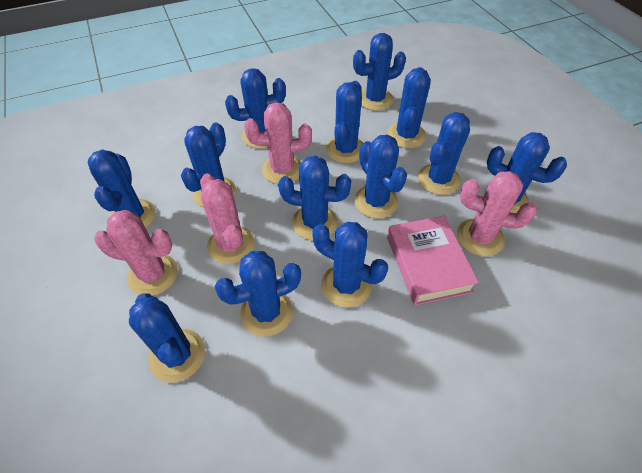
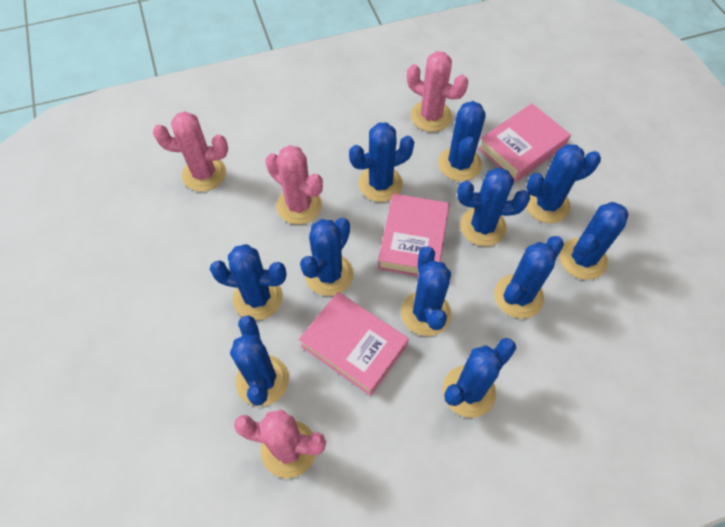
blue cactus: [88,149,156,228] [129,294,205,383] [181,123,236,208] [215,251,301,336] [225,68,286,149] [278,156,351,240] [312,222,388,308] [326,81,363,163] [353,33,406,111] [354,135,407,218] [387,67,431,148] [418,112,470,195] [484,132,567,213] = 13 -> [210,244,286,320] [230,315,289,406] [300,218,353,296] [349,122,414,202] [401,246,451,336] [438,101,486,181] [442,338,516,418] [457,168,530,246] [494,236,564,319] [526,144,601,223] [559,202,628,280] = 11
pink book: [387,216,479,305] = 1 -> [299,292,408,396] [378,193,449,277] [478,103,571,182] = 3

